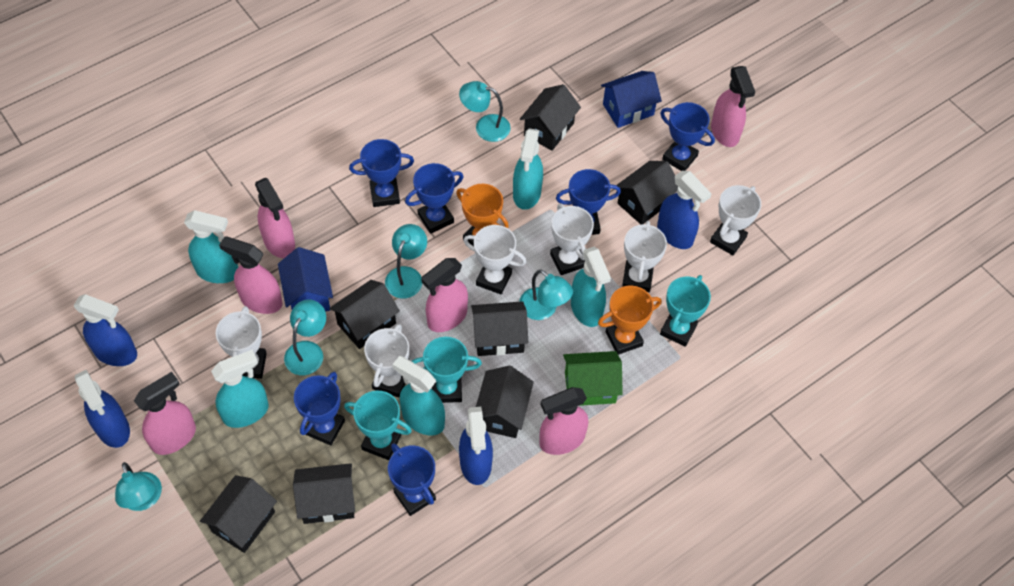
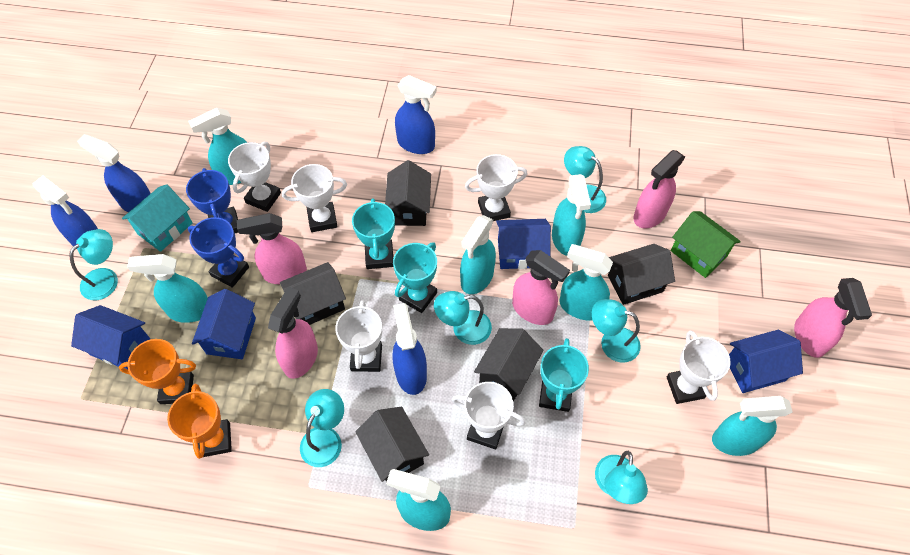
black house: [200,475,277,553] [293,463,355,524] [329,280,400,349] [471,301,528,356] [476,366,534,438] [520,84,581,151] [616,161,678,225] = 7 -> [280,262,346,325] [355,407,429,482] [385,160,431,226] [474,328,544,401] [608,244,675,305] = 5
blue house: [278,247,333,312] [601,71,662,128] = 2 -> [71,305,150,369] [192,289,256,359] [496,219,551,269] [729,330,803,393] = 4
blue trophy: [294,372,345,446] [349,139,414,207] [388,443,436,516] [405,163,464,234] [556,169,621,235] [660,102,715,171] = 6 -> [186,168,238,233] [188,217,249,288] = 2
pink spray bottle: [134,372,196,455] [219,237,282,314] [255,178,295,258] [421,258,468,332] [539,387,588,455] [711,66,755,147] = 6 -> [237,213,307,284] [268,287,318,379] [512,250,570,325] [633,150,685,228] [794,278,872,358] = 5
turquoise house: none = 0 -> [122,184,193,252] = 1
turquoise lamp: [115,462,162,511] [284,300,326,375] [385,224,427,299] [459,81,511,142] [519,270,573,320] = 5 -> [69,229,118,300] [300,389,344,467] [434,291,492,345] [564,146,606,213] [592,299,641,363] [595,451,648,504] = 6
turquoise spray bottle: [184,210,238,283] [211,350,269,428] [392,356,445,436] [513,128,543,210] [571,247,611,327] = 5 -> [127,254,208,323] [188,108,248,185] [386,469,451,531] [460,215,496,294] [552,174,591,256] [559,244,613,321] [712,396,793,456] = 7

